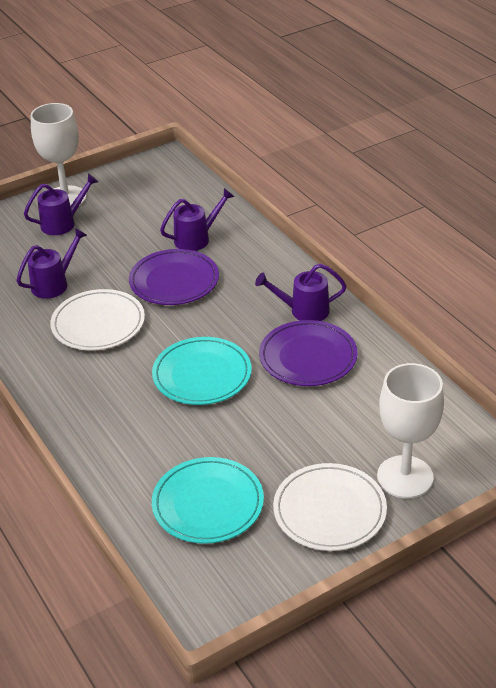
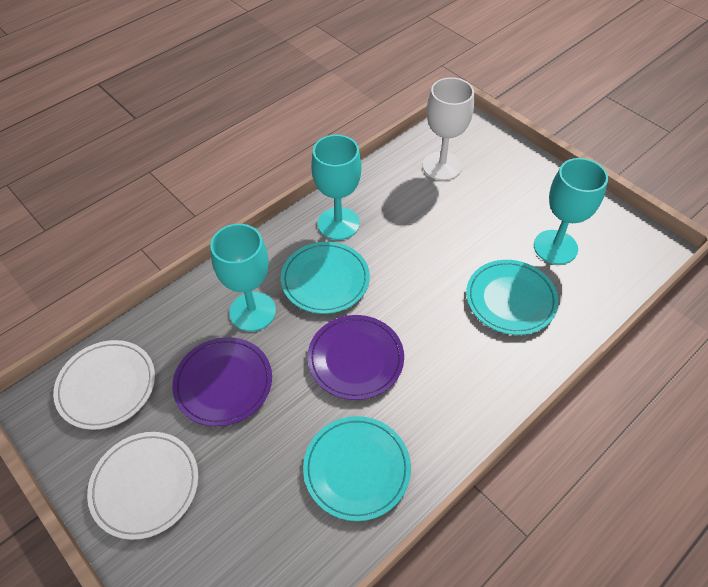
purple watering can: [16,228,87,299] [24,174,98,235] [160,188,235,251] [255,263,347,321] = 4 -> none = 0
turquoise goblet: none = 0 -> [210,224,276,331] [311,135,361,240] [534,158,608,265] = 3
turquoise plate: [152,337,252,405] [152,457,264,544] = 2 -> [281,242,370,314] [303,416,411,521] [466,260,559,335] = 3
white goblet: [30,103,86,206] [377,363,444,498] = 2 -> [422,77,474,180] = 1

